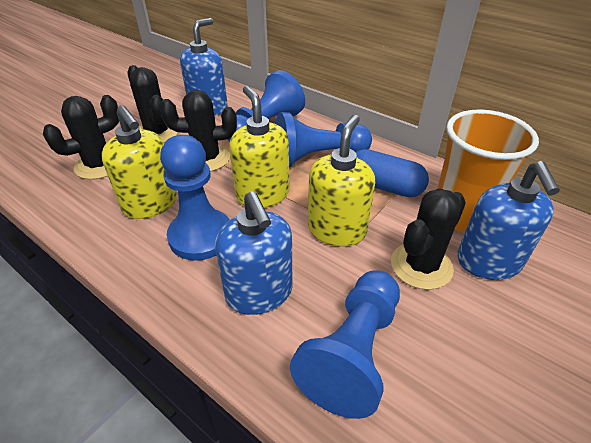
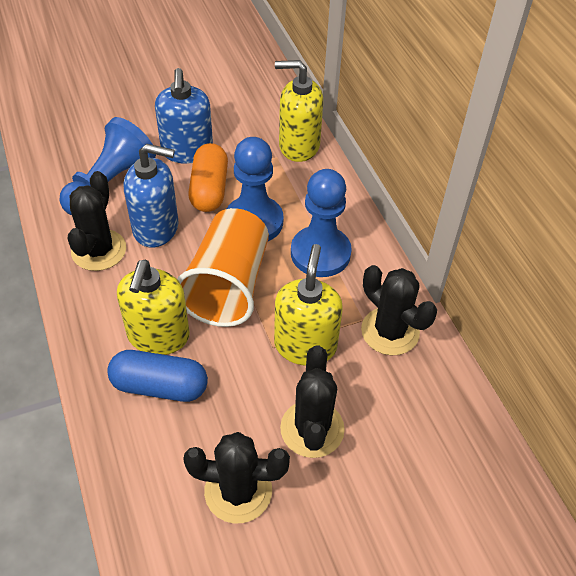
blue pawn: [160,135,230,261] [227,70,305,141] [275,112,372,168] [290,271,400,419] = 4 -> [60,117,156,215] [227,137,283,241] [291,169,352,277] = 3
blue soap dispenser: [180,18,228,115] [215,191,292,315] [457,161,560,280] = 3 -> [124,144,179,247] [155,68,213,164] = 2
orange capsule: none = 0 -> [188,143,228,212] = 1

